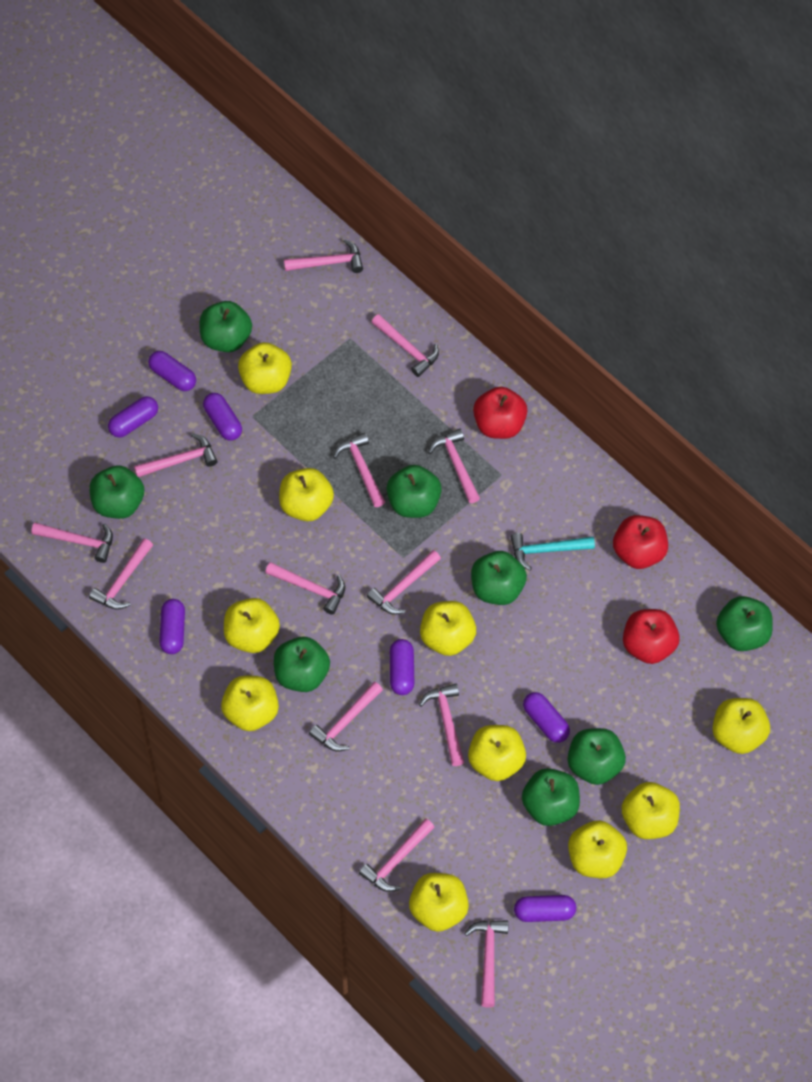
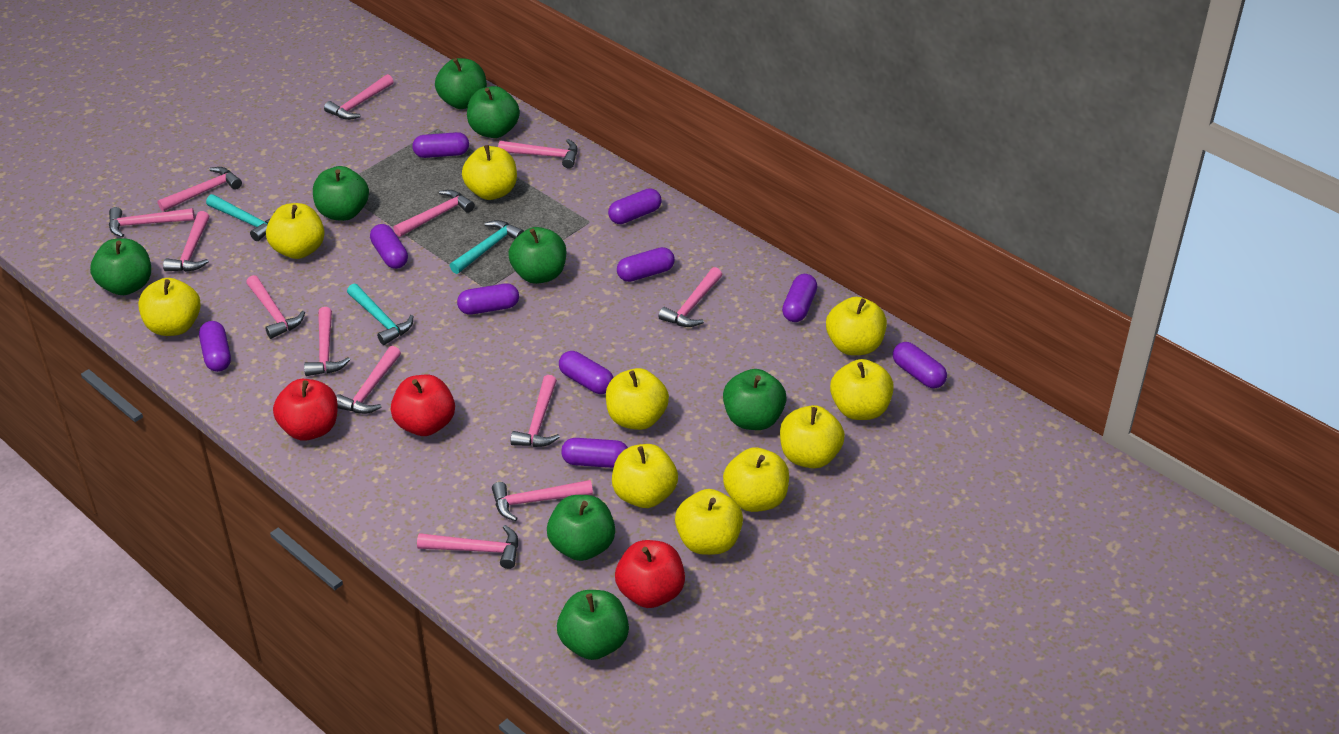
purple capsule: [108,396,158,438] [148,351,196,391] [159,599,185,654] [203,393,242,441] [390,639,414,695] [514,895,576,922] [523,692,570,743] = 7 -> [199,321,231,372] [370,224,408,269] [412,132,469,158] [457,283,519,315] [559,351,614,394] [561,438,628,468] [608,188,662,224] [617,247,675,282] [782,274,817,322] [893,342,947,388] = 10
turquoise hammer: [511,533,595,570] = 1 -> [206,194,275,241] [347,284,413,345] [450,220,524,274] = 3

